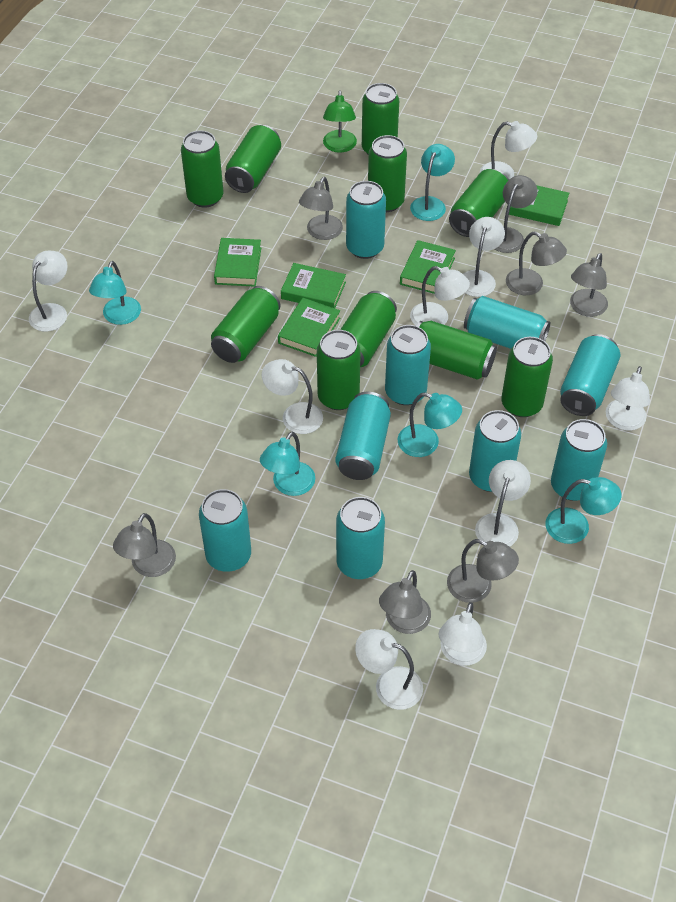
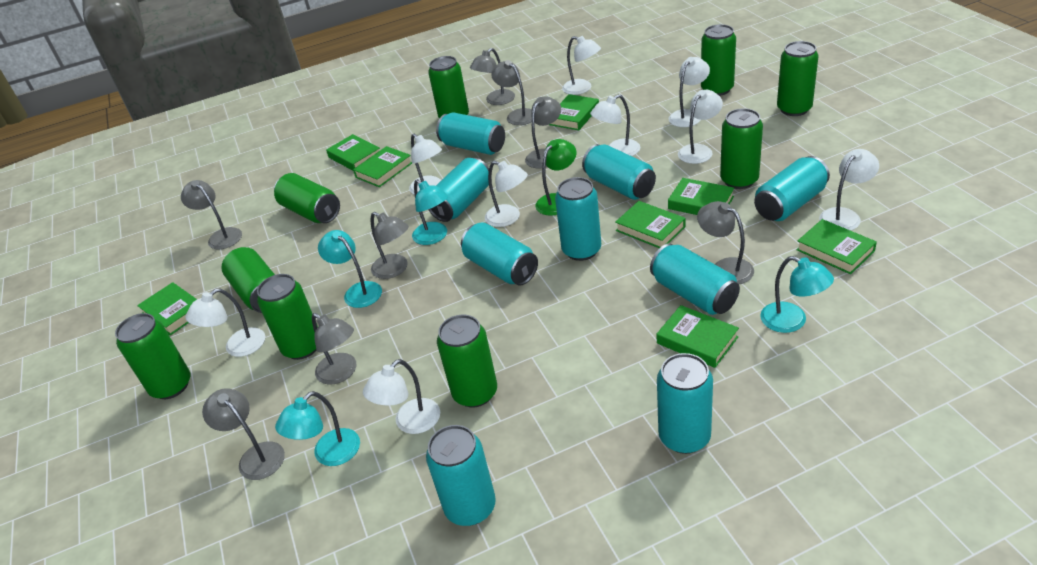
green book: [214,238,261,287] [278,298,340,357] [281,263,346,308] [400,240,456,294] [509,185,569,226] = 5 -> [137,282,197,335] [326,134,380,171] [353,146,412,187] [549,94,599,130] [615,201,685,248] [657,305,739,368] [668,178,734,215] [796,219,877,274] = 8
green can: [181,130,224,207] [211,286,280,363] [225,125,281,193] [317,330,361,410] [340,291,397,367] [362,83,399,155] [368,135,407,212] [417,321,497,380] [449,169,509,237] [501,337,553,417] = 10 -> [115,313,190,399] [222,247,275,313] [257,274,318,360] [274,173,340,223] [428,56,469,119] [437,315,497,408] [701,24,736,96] [720,108,763,189] [777,41,819,116] = 9
grey lamp: [113,513,176,577] [299,177,343,240] [379,570,431,634] [447,539,519,603] [495,175,538,253] [506,231,567,295] [570,253,608,317] = 7 -> [181,180,242,249] [202,388,285,480] [312,313,356,384] [371,212,409,279] [470,48,515,105] [491,60,532,125] [525,96,561,168] [697,201,754,284] = 8
turquoise lamp: [89,261,141,325] [260,432,315,496] [398,393,462,457] [410,144,455,221] [546,477,622,544] = 5 -> [275,391,360,466] [318,230,382,308] [412,179,448,245] [760,256,834,333] = 4

